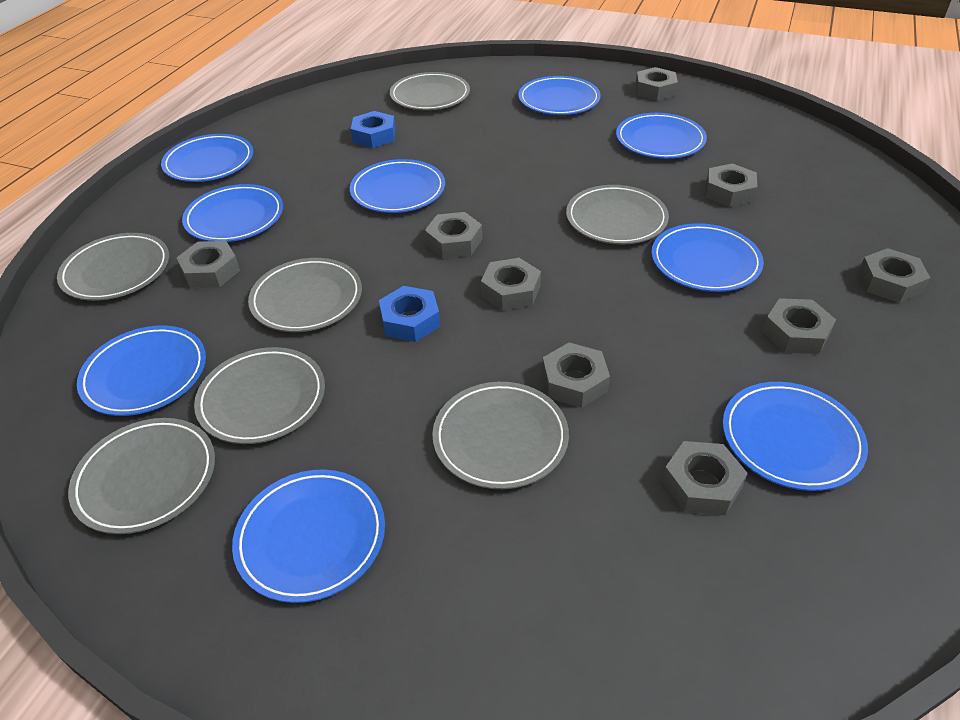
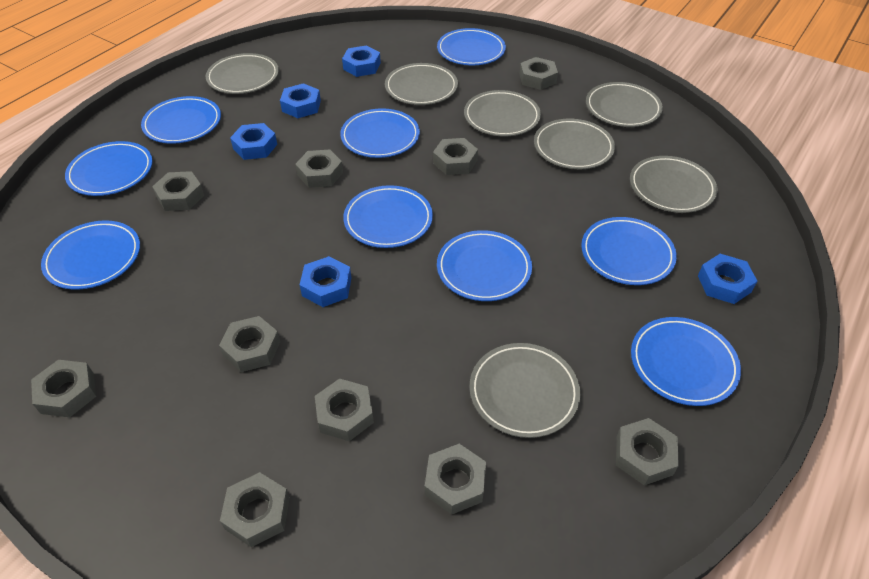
blue nut: [351,111,396,148] [379,286,440,342] = 2 -> [230,123,277,160] [280,83,321,118] [300,256,351,307] [342,45,381,77] [698,254,757,304] = 5
grey nut: [176,241,240,288] [425,212,482,258] [481,258,541,311] [542,343,610,408] [635,67,678,101] [662,441,748,515] [706,163,757,207] [762,298,836,354] [858,248,930,303] = 9 -> [31,360,96,417] [152,171,204,211] [219,316,280,372] [220,472,290,547] [295,150,343,188] [315,378,374,441] [425,444,486,515] [433,138,478,175] [519,57,558,90] [616,418,679,485] = 10

